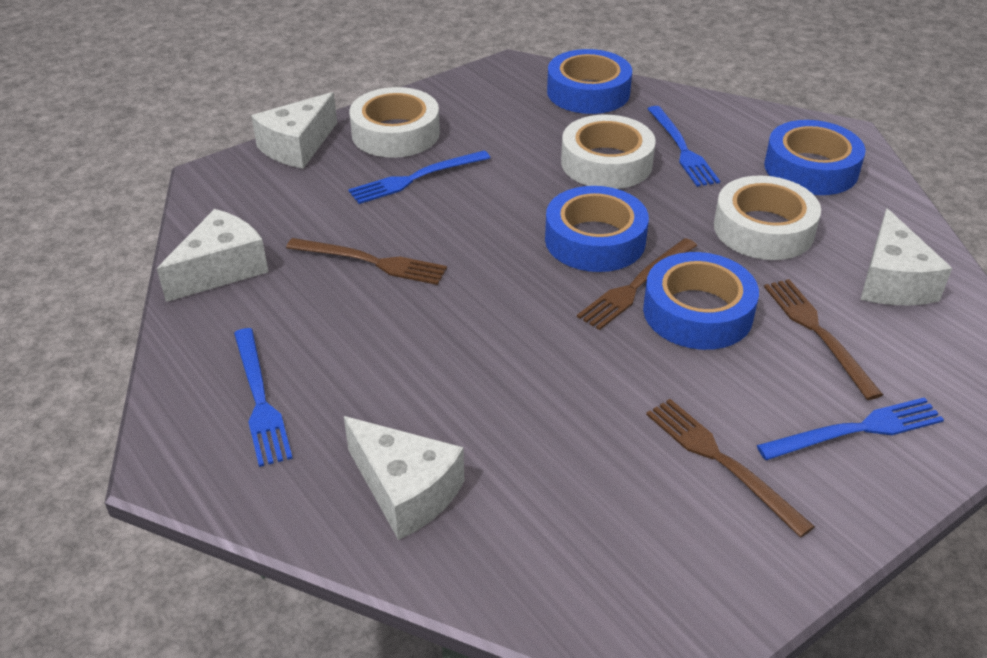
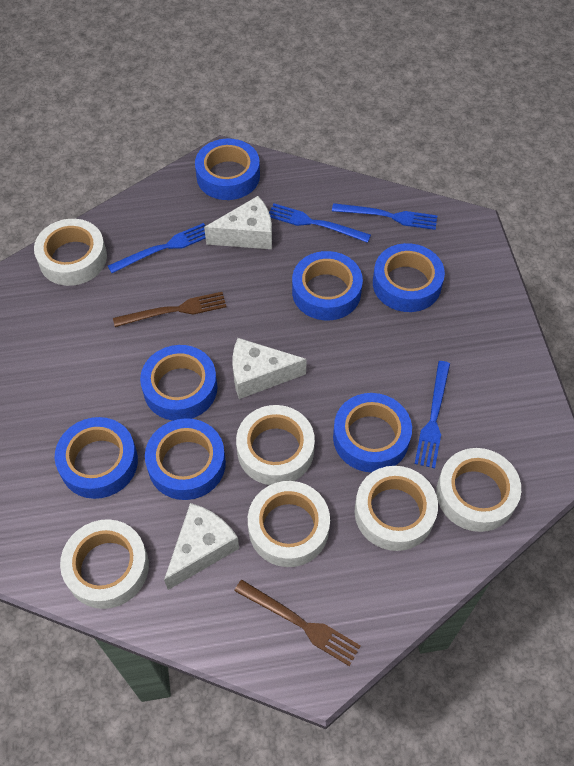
blue tape: [545,186,649,272] [547,49,632,114] [643,252,759,350] [764,120,866,195] = 4 -> [55,417,138,499] [140,345,218,421] [145,418,226,500] [195,139,260,200] [292,251,363,320] [333,393,412,473] [373,243,445,312] = 7
brown fork: [286,238,447,285] [577,238,697,330] [646,399,815,537] [764,279,883,400] = 4 -> [113,292,227,327] [234,579,361,666] = 2
white cheese: [157,209,268,302] [251,92,337,169] [344,416,464,540] [860,208,952,305] = 4 -> [164,503,239,590] [204,196,272,249] [233,338,307,399] = 3
white tape: [349,87,440,158] [561,115,656,189] [714,176,821,260] = 3 -> [34,219,107,286] [60,519,149,609] [236,405,315,485] [248,481,330,567] [354,466,438,551] [436,448,521,532] = 6

